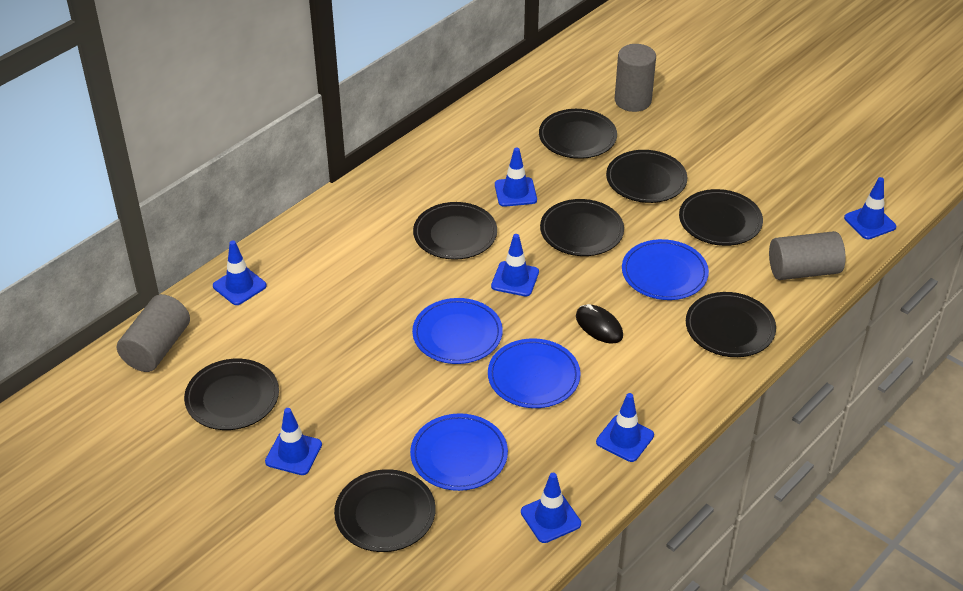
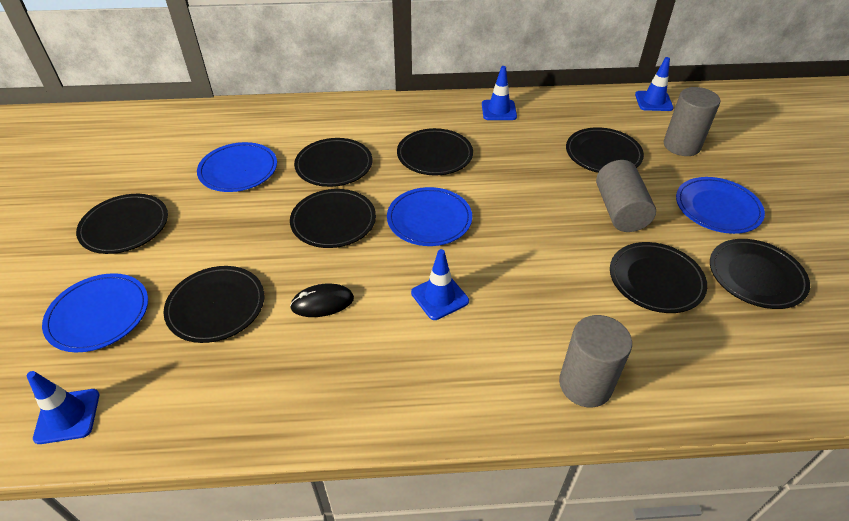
blue traffic cone: [213,241,267,305] [265,408,322,475] [491,234,539,296] [495,147,537,207] [521,473,581,543] [596,393,654,462] [844,177,896,239] = 7 -> [27,371,99,444] [411,249,469,320] [482,66,517,120] [635,57,673,111] = 4

